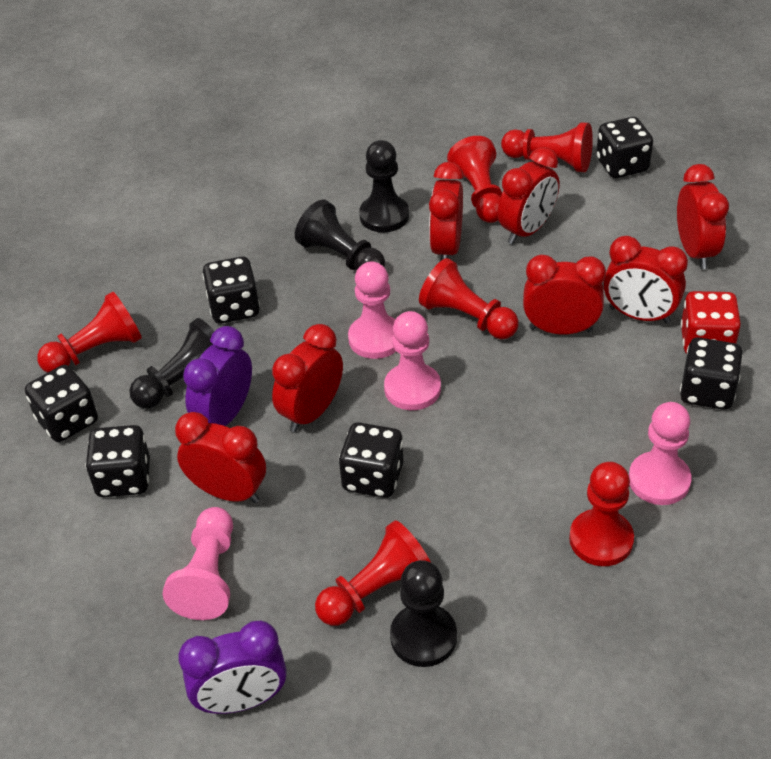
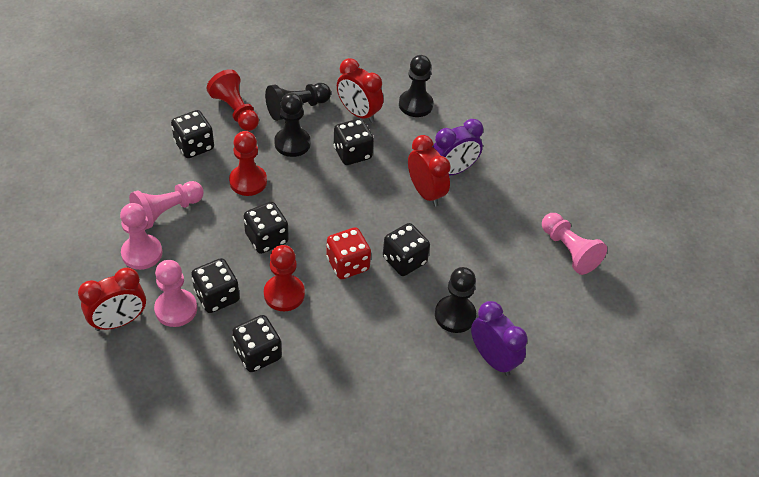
red clock: [175,412,266,503] [272,324,343,432] [429,162,464,261] [498,147,559,244] [523,255,606,335] [603,236,688,324] [677,164,729,269] = 7 -> [78,267,146,331] [337,58,383,123] [408,135,451,207] = 3
red pawn: [37,292,142,373] [315,520,431,626] [419,258,519,339] [447,136,502,223] [501,122,593,172] [569,462,634,566] = 6 -> [207,69,259,131] [229,131,267,196] [264,245,305,311] = 3

